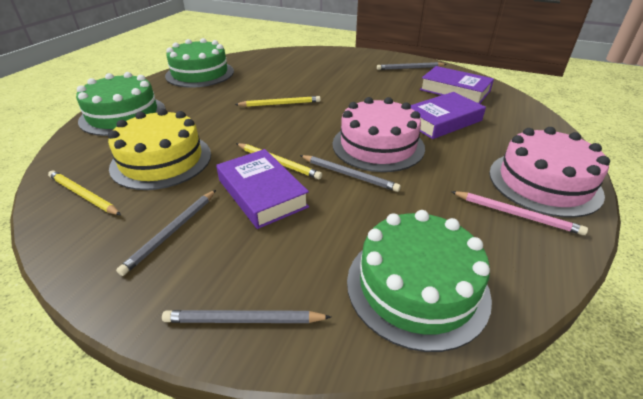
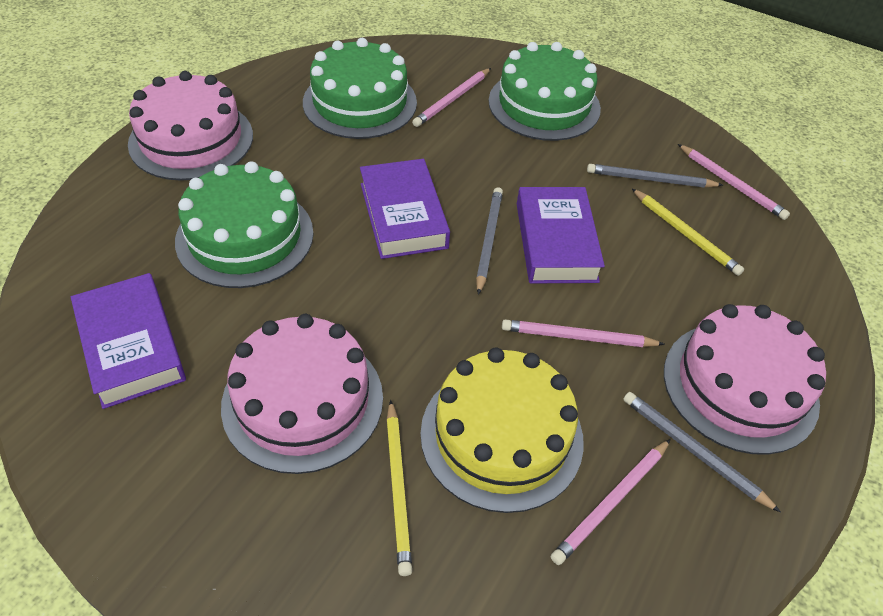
grey pencil: [116,190,216,276] [162,310,331,323] [300,155,401,192] [377,62,447,70] = 4 -> [476,187,503,295] [587,164,723,188] [623,392,781,512] = 3
pink cake: [333,97,425,172] [489,127,610,218] = 2 -> [128,71,253,181] [221,314,383,474] [664,304,826,455] = 3
pink pencil: [451,191,588,235] = 1 -> [412,68,491,127] [502,319,665,347] [551,439,671,565] [678,144,790,220] = 4
yellow pencil: [48,170,121,215] [235,96,321,107] [236,143,322,180] = 3 -> [386,400,412,576] [632,189,744,276] = 2

